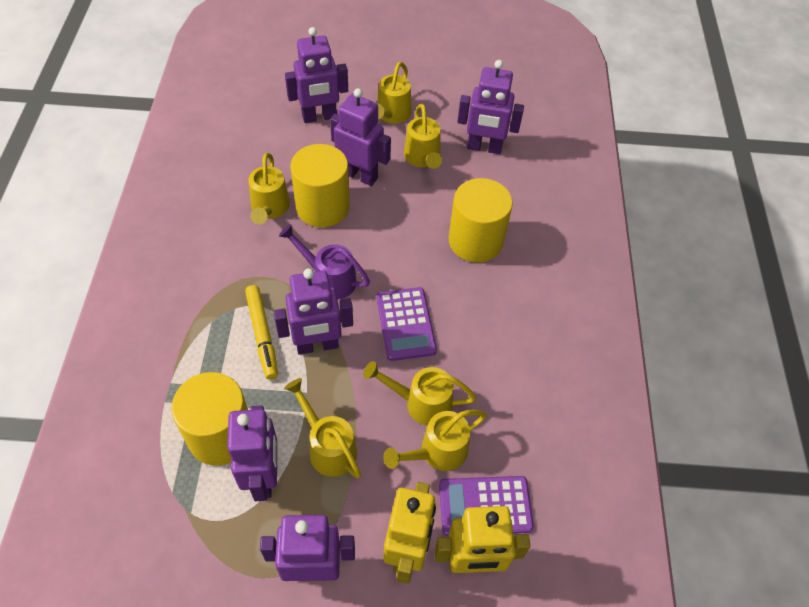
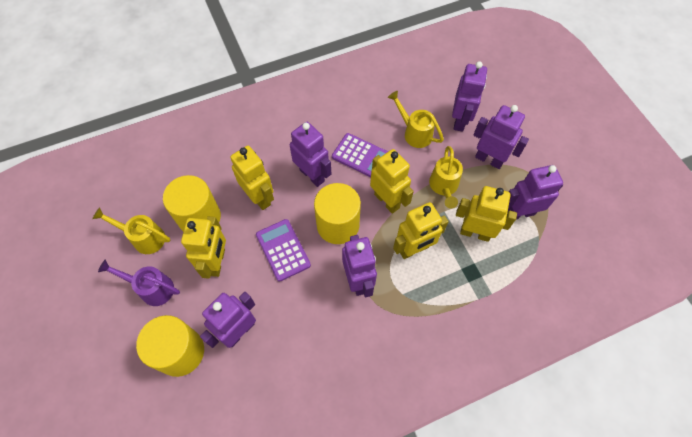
yellow marker: [245,285,278,380] = 1 -> none = 0
yellow robot: [384,482,436,584] [435,506,530,573] = 2 -> [181,216,226,279] [230,146,274,210] [370,149,414,214] [393,202,449,259] [456,186,517,242] = 5
yellow watering can: [248,153,290,225] [284,378,361,478] [363,361,477,426] [377,62,412,123] [383,410,487,471] [404,104,442,169] = 6 -> [92,207,170,254] [388,91,444,148] [429,146,463,209] = 3

